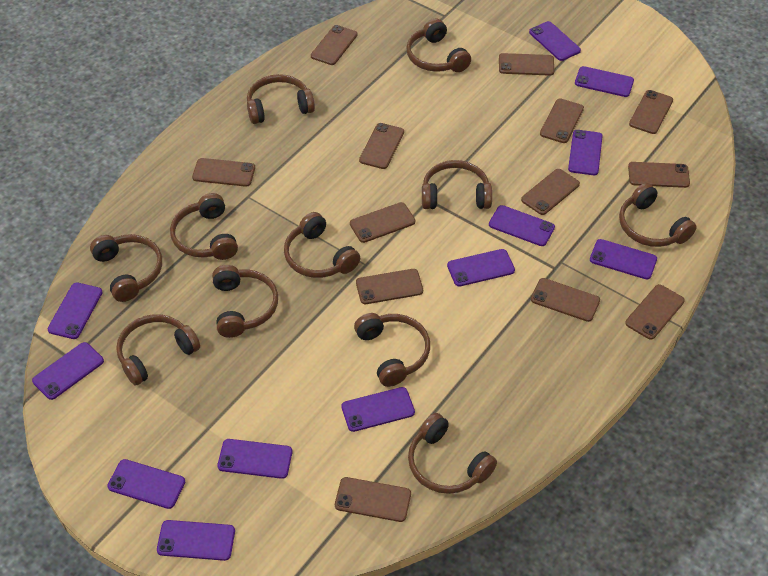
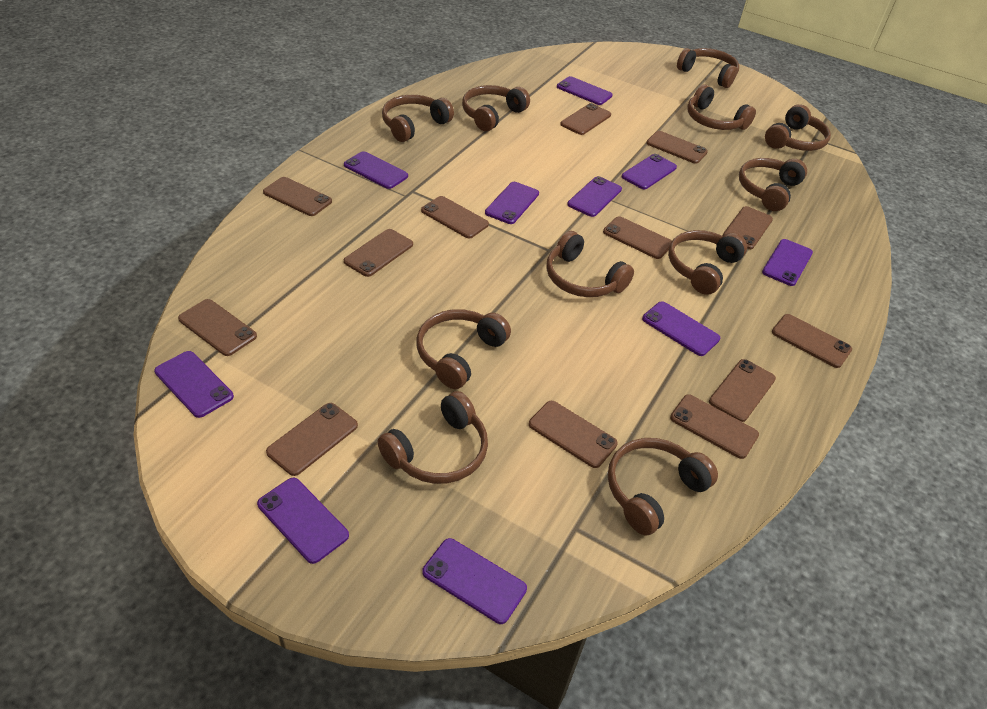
purple phone: [32,342,104,400] [48,282,103,339] [107,459,185,509] [157,520,235,561] [217,439,293,479] [341,387,415,432] [447,249,515,287] [489,205,555,246] [529,21,581,61] [568,130,603,175] [575,66,634,97] [590,239,657,279] = 12 -> [154,351,234,418] [257,478,349,564] [344,151,408,189] [422,538,527,624] [485,182,539,224] [557,76,613,105] [567,176,622,217] [622,154,677,189] [642,301,720,356] [762,239,813,286] = 10

